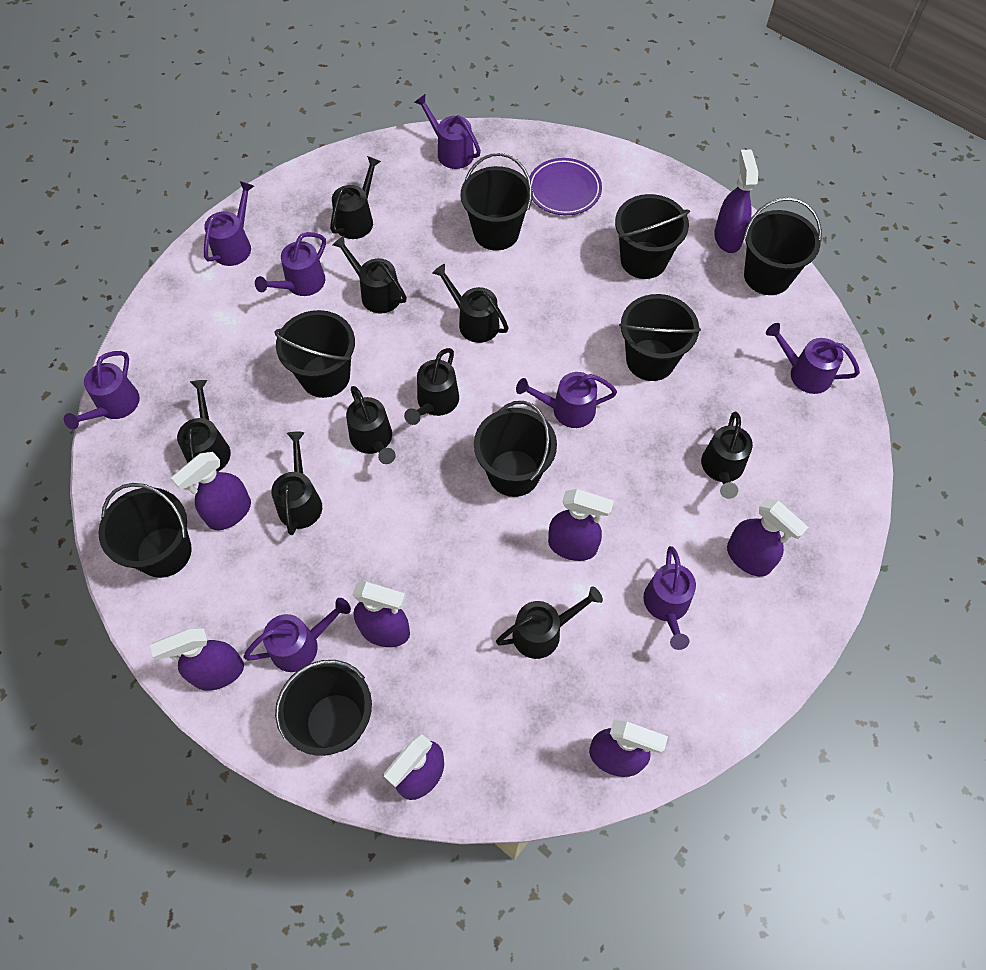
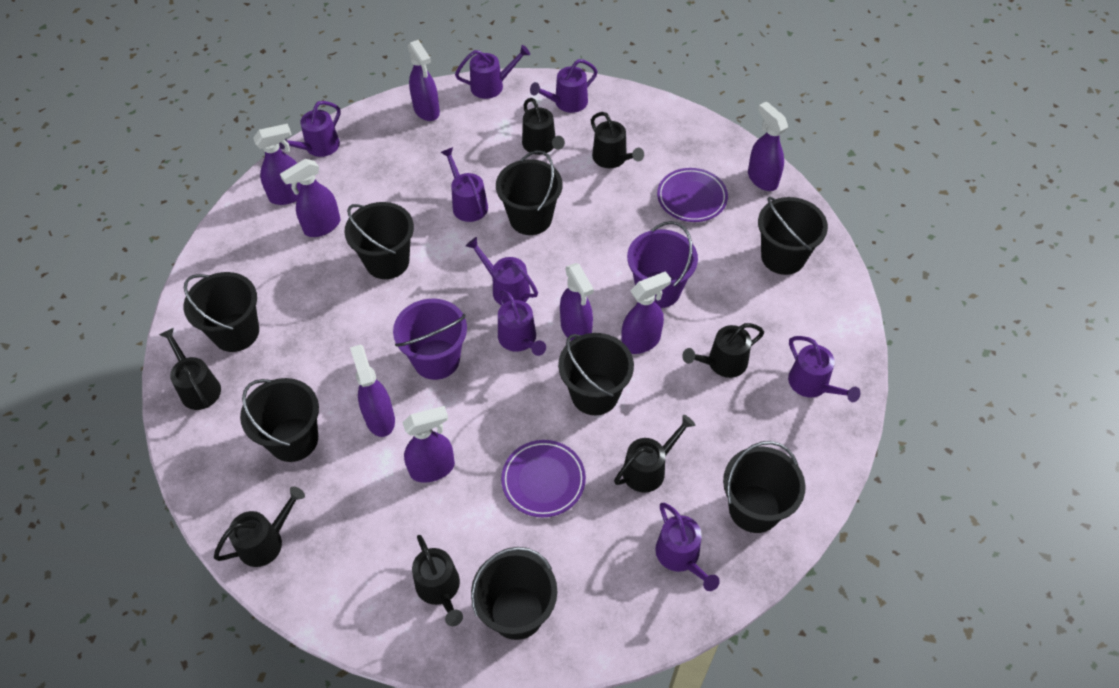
black watering can: [177,380,231,472] [271,432,322,535] [330,156,381,239] [332,236,407,314] [346,386,396,464] [404,348,459,425] [432,264,509,343] [496,586,603,659] [701,412,753,499] = 9 -> [159,328,221,410] [214,486,305,567] [412,535,463,626] [522,98,565,155] [591,112,644,168] [614,415,695,493] [682,323,764,378] = 7
purple bucket: none = 0 -> [393,299,467,380] [627,221,698,308] = 2
purple plate: [529,158,602,215] = 1 -> [501,440,586,517] [657,168,728,222] = 2

